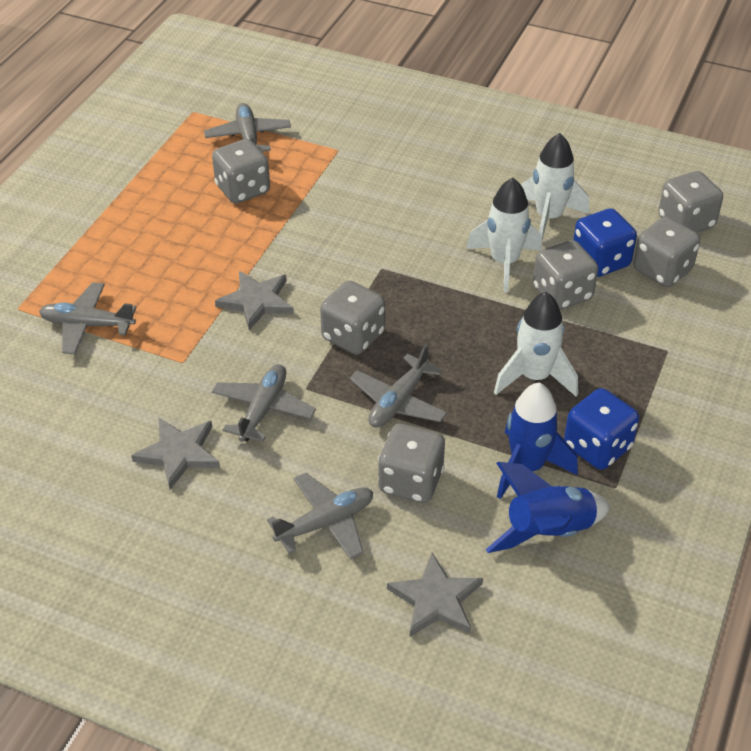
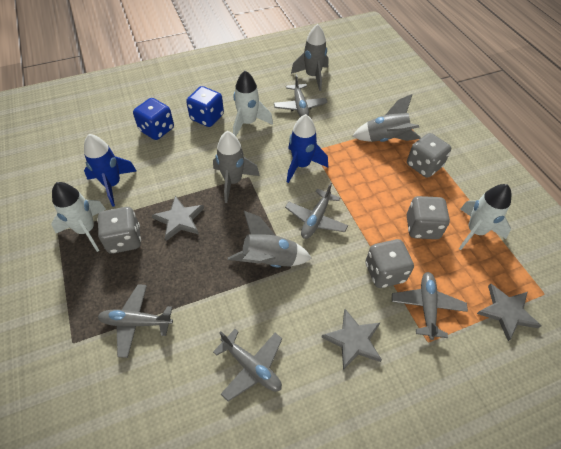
grey dice: [212,139,270,204] [320,281,385,355] [378,424,445,503] [533,240,598,310] [633,217,700,287] [658,171,723,233] = 6 -> [97,207,141,254] [365,239,414,288] [407,133,451,178] [407,196,450,239] = 4
grey rocket: none = 0 -> [213,131,260,203] [228,211,312,267] [291,24,328,91] [353,94,421,142] = 4

